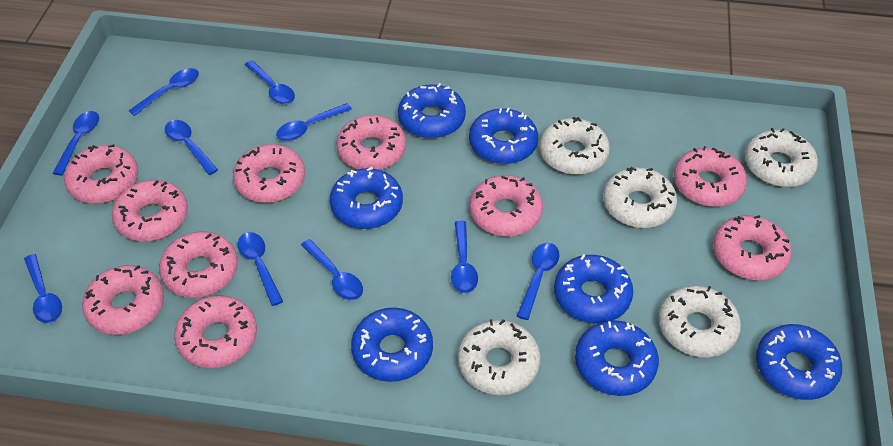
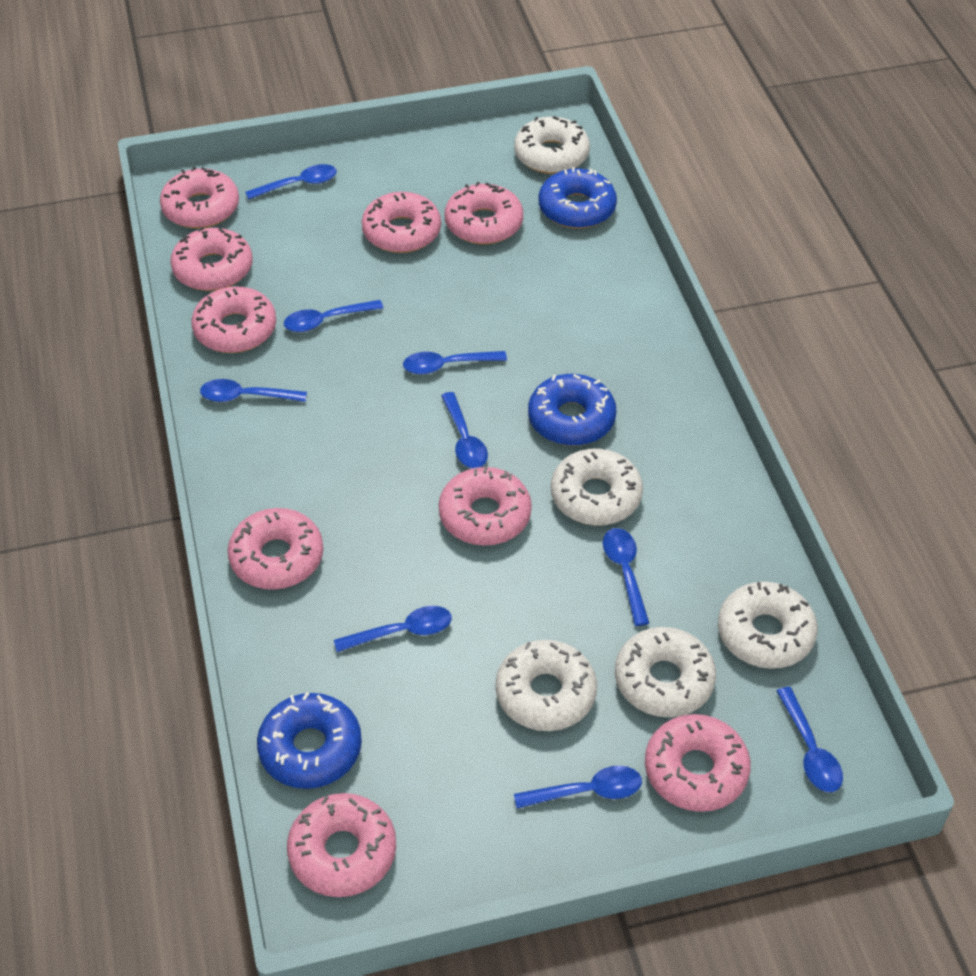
blue donut: [330,167,403,229] [351,308,433,382] [398,83,466,138] [469,108,538,164] [554,254,633,323] [575,320,659,396] [756,324,842,400] = 7 -> [257,692,362,789] [528,374,616,446] [539,167,617,229] = 3
blue spoon: [24,254,62,323] [53,111,99,176] [129,68,199,116] [165,120,218,175] [238,232,283,306] [244,60,295,104] [276,103,352,141] [301,239,363,300] [451,221,478,293] [517,243,559,320] = 10 -> [200,379,307,402] [245,164,337,199] [284,300,383,332] [334,606,452,652] [403,351,507,375] [441,392,488,468] [514,766,642,809] [603,528,649,626] [776,687,843,792] = 9
pink donut: [64,144,138,204] [82,265,164,335] [112,180,188,242] [159,231,238,298] [174,295,257,368] [233,144,305,203] [336,115,406,170] [470,175,543,237] [673,146,747,207] [713,215,792,280] = 10 -> [160,167,239,229] [170,227,253,291] [191,286,276,353] [228,508,323,589] [287,793,396,897] [362,192,441,253] [439,466,532,546] [445,182,523,244] [645,714,751,812] = 9

